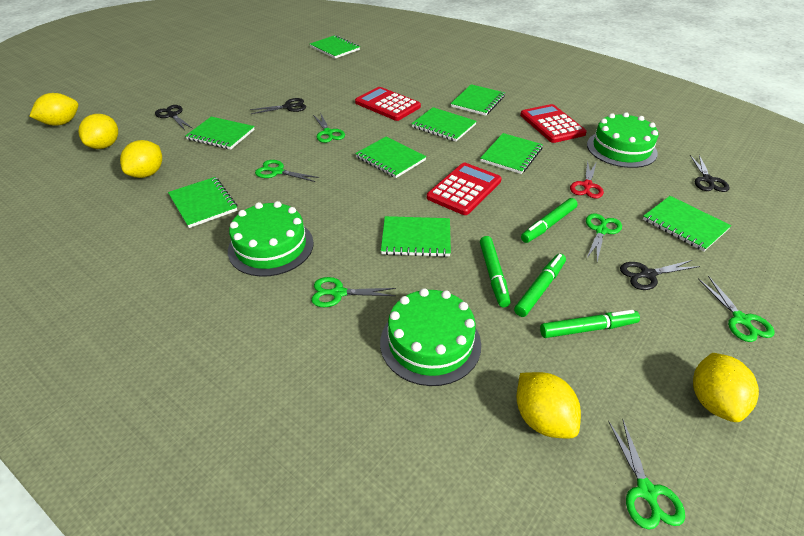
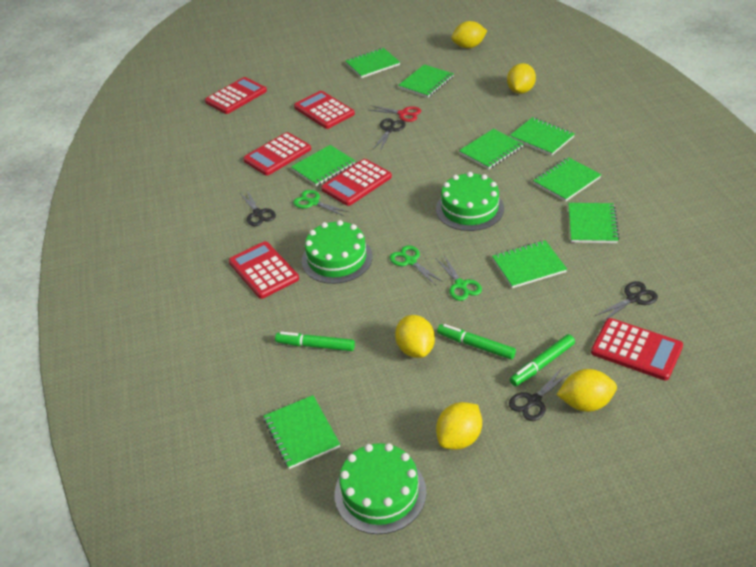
green marker: [480,236,511,307] [514,254,566,317] [521,198,578,243] [540,310,640,338] = 4 -> [275,332,355,351] [437,324,516,360] [510,334,575,386] = 3
green scissors: [255,160,319,182] [311,277,396,307] [313,114,345,143] [586,213,622,261] [608,419,685,529] [698,276,775,342] = 6 -> [293,190,348,217] [390,245,443,285] [436,255,482,301] = 3
red calculator: [355,87,421,121] [427,163,502,215] [520,104,587,143] = 3 -> [205,77,267,114] [229,241,299,299] [243,132,311,176] [294,91,355,129] [321,159,392,206] [591,318,683,380] = 6

